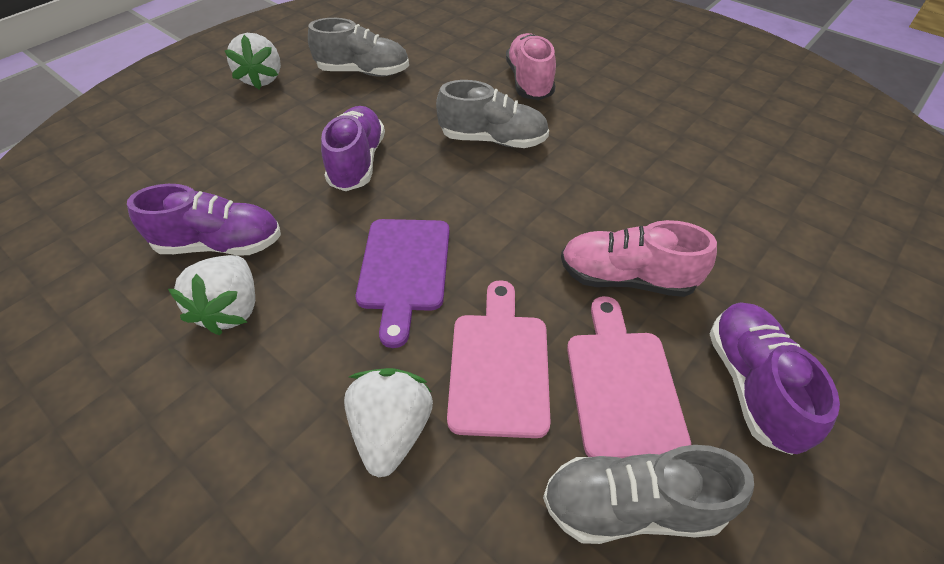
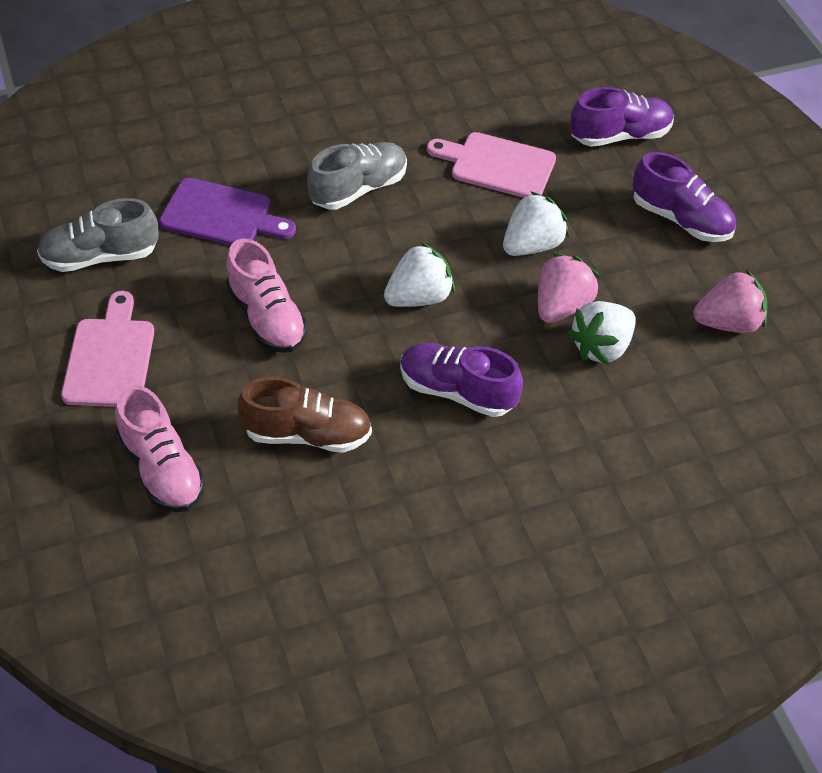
brown shoe: none = 0 -> [237,377,372,453] = 1
grey shoe: [308,18,409,77] [436,80,549,148] [543,445,754,544] = 3 -> [37,198,159,272] [307,142,407,209] = 2
pink strawberry: none = 0 -> [538,253,599,323] [693,270,767,333] = 2

